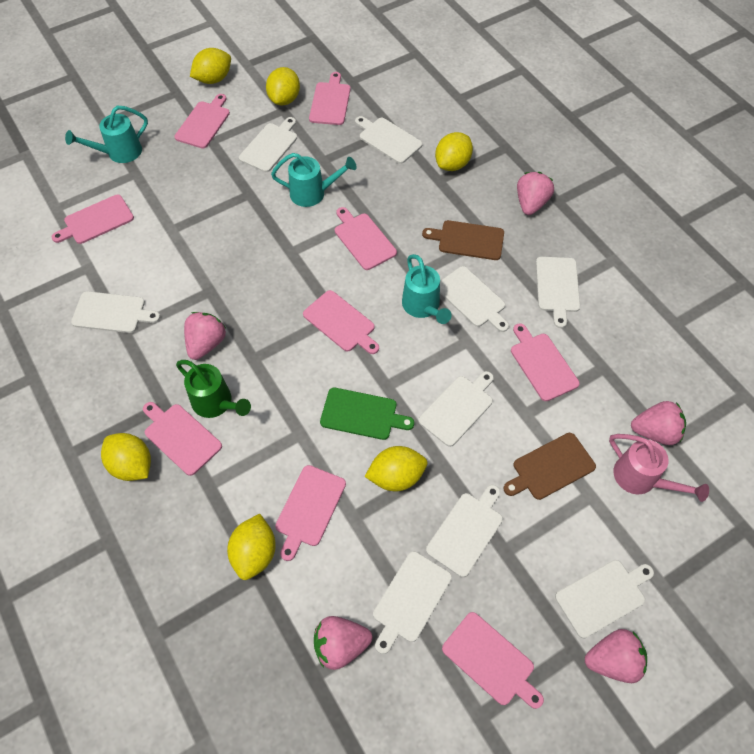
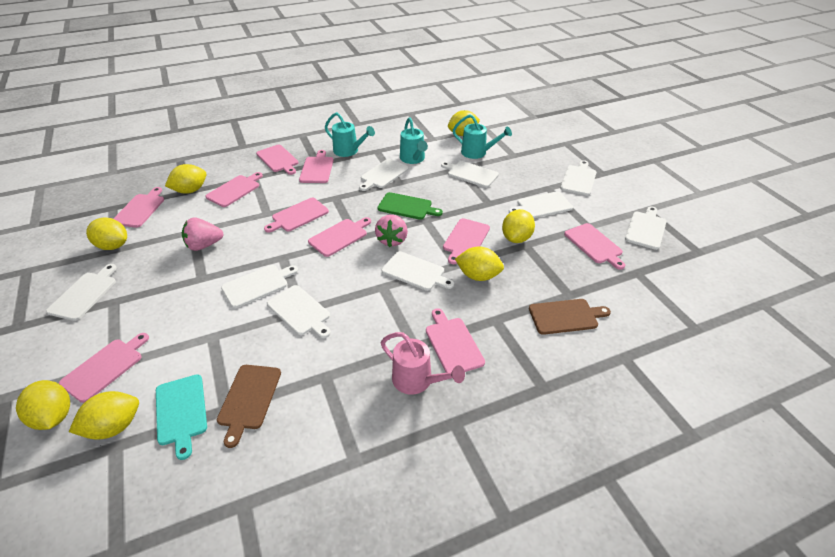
green watering can: [176,360,251,418] = 1 -> none = 0
pink cutting board: [52,194,134,244] [143,402,222,476] [174,94,230,148] [275,465,346,561] [303,290,379,354] [309,72,351,125] [335,207,397,270] [442,612,544,709] [511,323,580,401] = 9 -> [59,333,149,403] [113,187,164,228] [205,172,263,207] [256,145,299,175] [264,198,329,233] [299,150,334,183] [308,217,371,257] [426,308,485,373] [443,218,490,264] [564,223,626,270] = 10
pink strawberry: [184,312,226,360] [314,616,372,670] [517,172,554,215] [585,629,647,683] [631,401,686,445] = 5 -> [182,218,224,251] [375,215,408,247] = 2
turquoise cutting board: none = 0 -> [156,374,207,460] = 1
yellow lemon: [101,433,151,481] [190,48,231,84] [227,514,276,580] [266,67,300,106] [364,446,427,491] [435,132,473,171] = 6 -> [16,380,70,430] [69,391,139,440] [86,218,127,250] [165,164,207,194] [448,110,480,136] [455,246,504,281] [502,209,535,243] = 7

